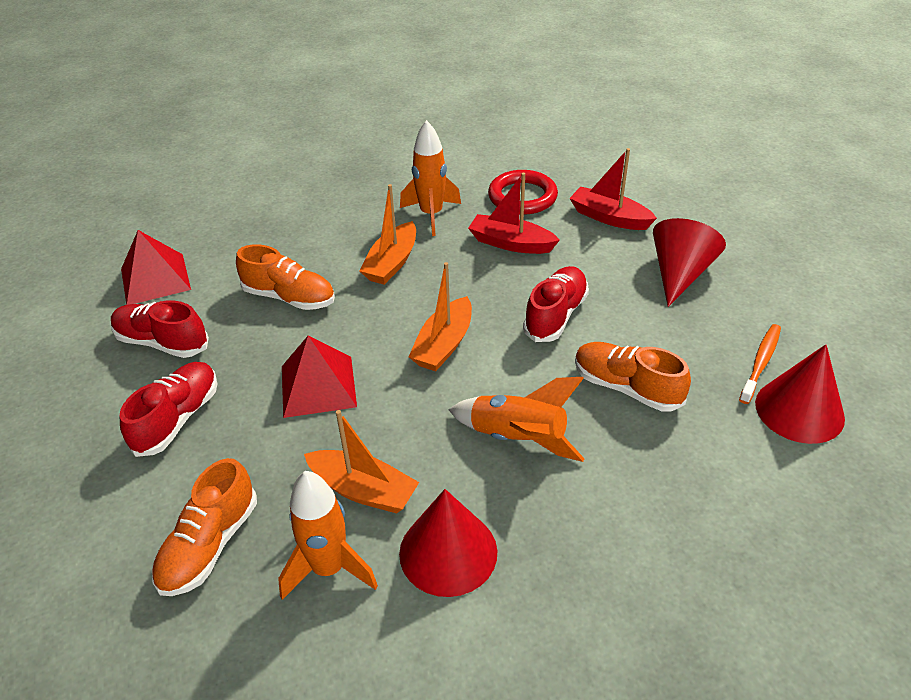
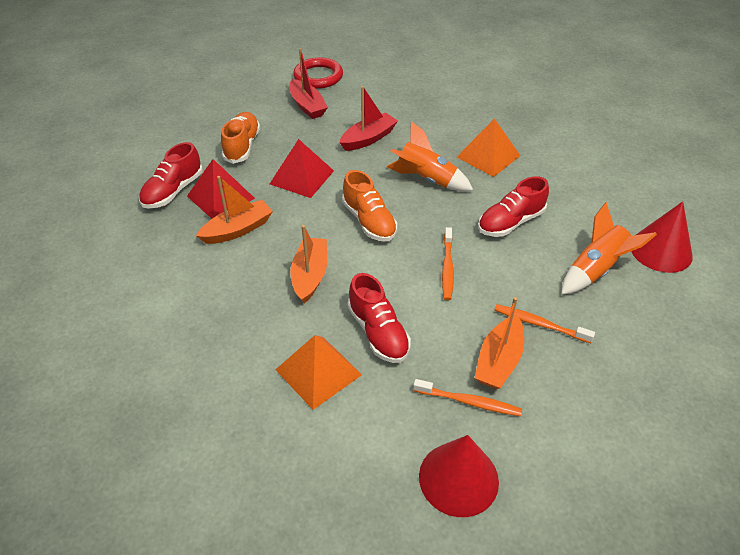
orange pyramid: none = 0 -> [275,335,362,410] [456,118,521,177] = 2
orange rocket: [278,471,378,600] [400,120,461,236] [449,377,584,462] = 3 -> [387,121,473,191] [561,202,657,295] = 2
orange shoe: [152,458,257,596] [236,244,335,310] [575,342,691,412] = 3 -> [221,112,260,164] [342,170,397,241] = 2
orange toothbrush: [739,324,781,404] = 1 -> [413,379,522,416] [442,227,454,300] [495,304,595,343] = 3
red cone: [399,489,497,597] [653,218,726,307] [755,344,845,444] = 3 -> [419,435,499,517] [631,202,693,273] = 2

